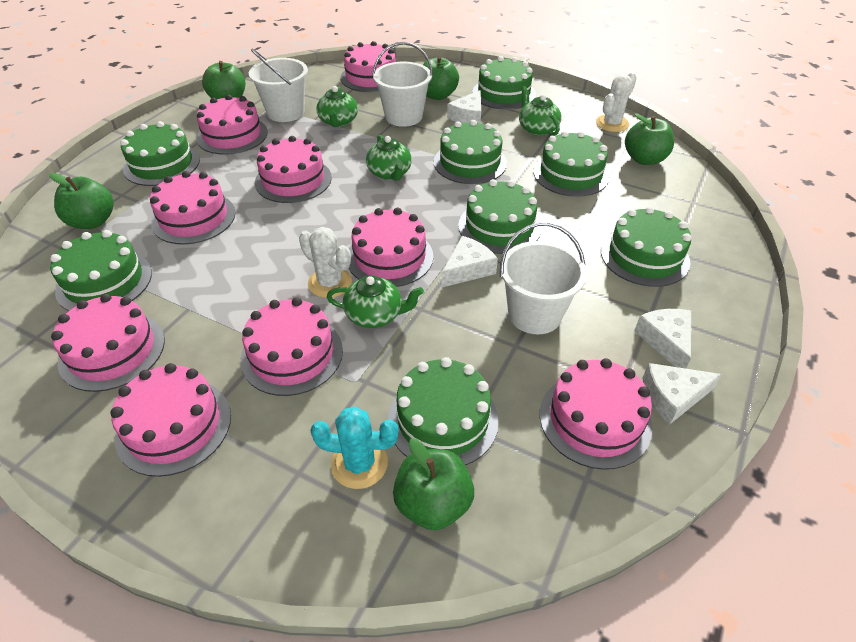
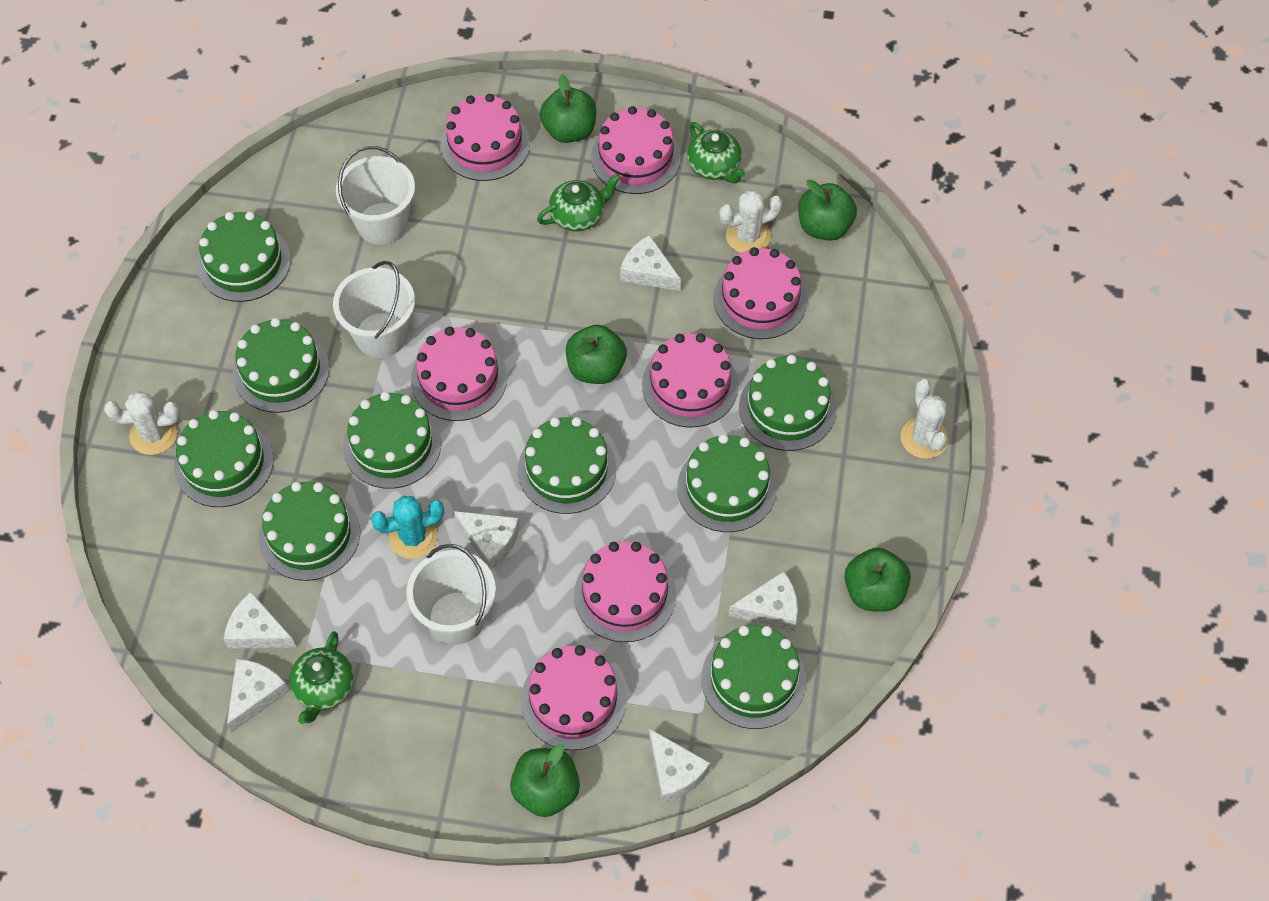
green cake: [50,230,152,311] [120,121,200,186] [388,357,499,465] [434,120,507,184] [458,179,541,254] [472,56,536,110] [533,131,609,197] [601,206,691,287] = 8 -> [174,410,274,507] [197,212,291,302] [233,318,329,413] [259,482,360,581] [343,392,441,489] [518,417,616,514] [677,434,777,532] [701,625,806,729] [739,355,836,451] = 9
green teapot: [316,86,358,127] [327,276,424,328] [366,135,412,181] [519,86,562,136] = 4 -> [289,631,354,724] [537,173,621,231] [687,122,745,184] = 3
pink cake: [51,294,165,392] [110,363,231,477] [150,171,235,244] [196,95,268,155] [240,297,343,396] [255,136,332,203] [340,41,396,92] [348,207,433,287] [540,358,652,470] = 9 -> [411,327,507,421] [440,94,530,181] [521,645,626,750] [574,541,676,642] [591,106,681,194] [642,333,738,428] [713,247,807,339] = 7
white cactus: [299,227,352,298] [596,72,637,132] = 2 -> [104,391,180,455] [719,190,782,253] [901,379,948,459] = 3
white cheese: [441,236,498,288] [447,90,481,124] [634,309,691,369] [643,363,722,425] = 4 -> [224,592,296,649] [227,659,289,733] [453,511,519,570] [620,235,681,291] [649,728,710,803] [729,571,798,631] = 6

